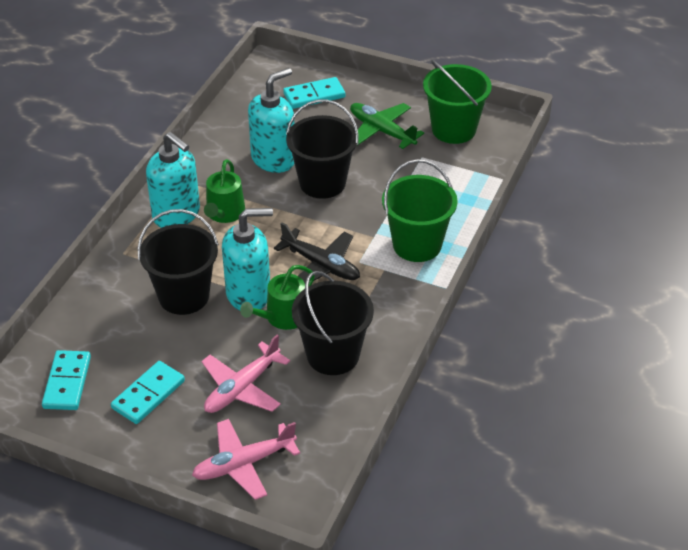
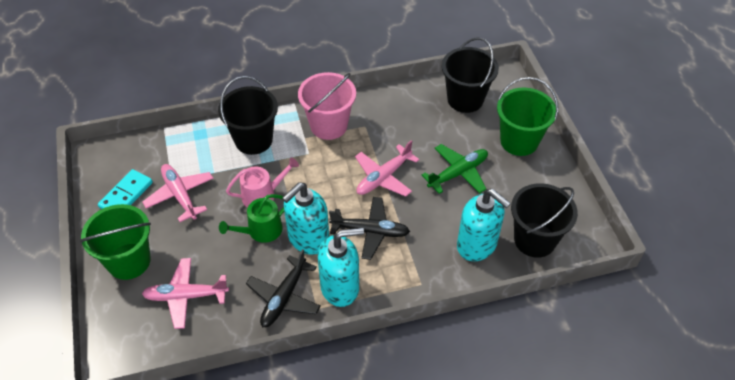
black plane: [274,222,360,283] = 1 -> [246,249,321,327] [329,197,410,260] = 2
green watering can: [204,159,245,223] [240,265,315,330] = 2 -> [219,194,284,243] = 1
pink bucket: none = 0 -> [298,72,356,140] = 1
pink plane: [192,419,300,500] [201,335,290,413] = 2 -> [142,164,213,222] [142,258,229,329] [355,140,419,197] = 3
pink watering can: none = 0 -> [226,157,299,208] = 1
turquoise domino: [42,350,91,410] [111,361,185,424] [283,77,345,109] = 3 -> [98,169,153,209] = 1

